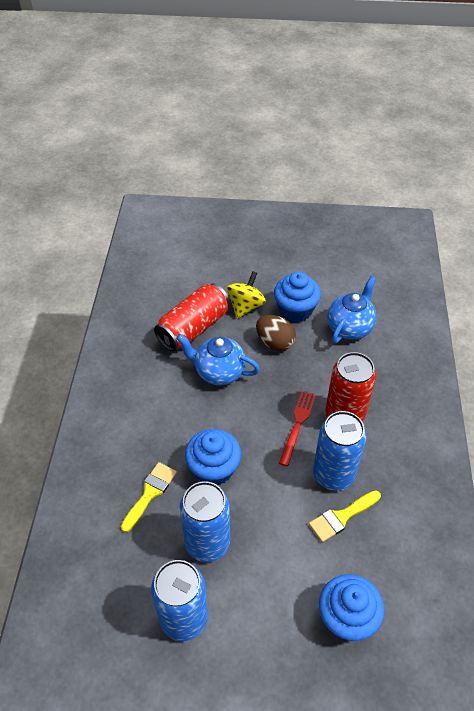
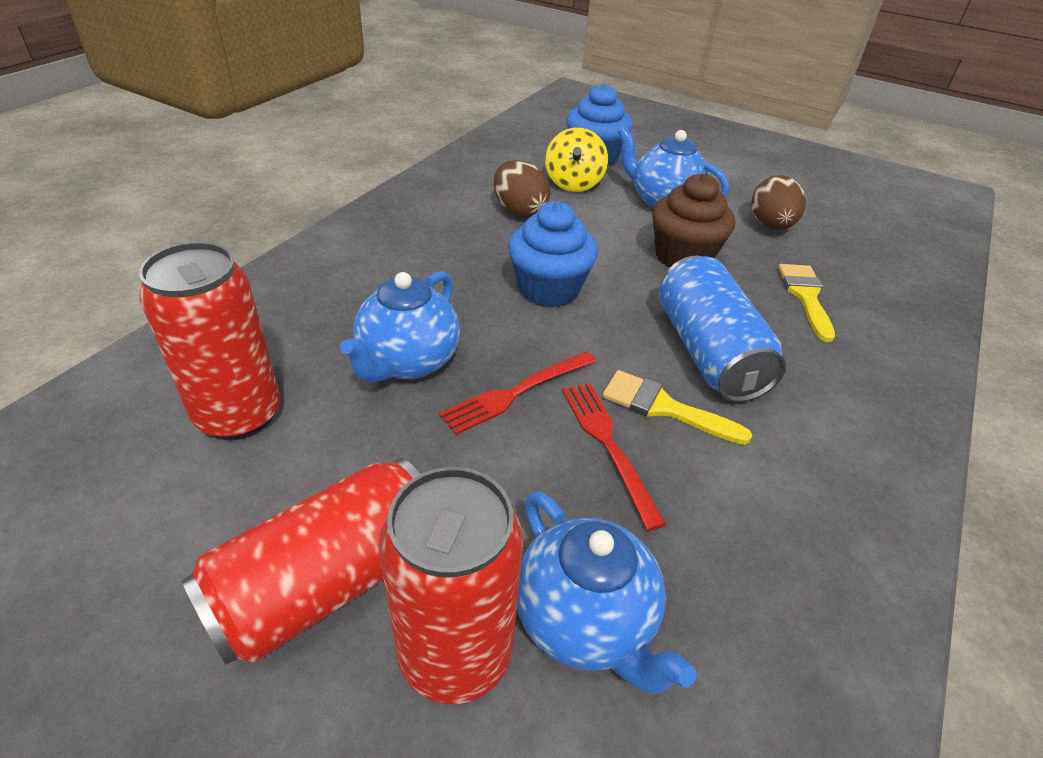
blue can: [151,560,208,641] [180,481,230,562] [313,411,366,491] = 3 -> [659,256,786,402] = 1
blue cupcake: [185,429,241,485] [274,272,321,323] [319,574,385,641] = 3 -> [508,201,598,307] [566,84,633,167] = 2
blue teapot: [176,334,260,385] [327,276,377,343] = 2 -> [340,271,460,382] [517,491,696,694] [618,126,729,209] = 3
brown cupcake: none = 0 -> [652,173,735,267] = 1
brown egg: [256,315,296,351] = 1 -> [494,160,550,218] [752,175,806,230] = 2
red can: [154,283,230,352] [325,352,376,422] = 2 -> [139,242,281,440] [181,458,420,665] [379,467,523,704] = 3
red fork: [279,391,316,466] = 1 -> [439,351,596,435] [562,383,667,531] = 2

